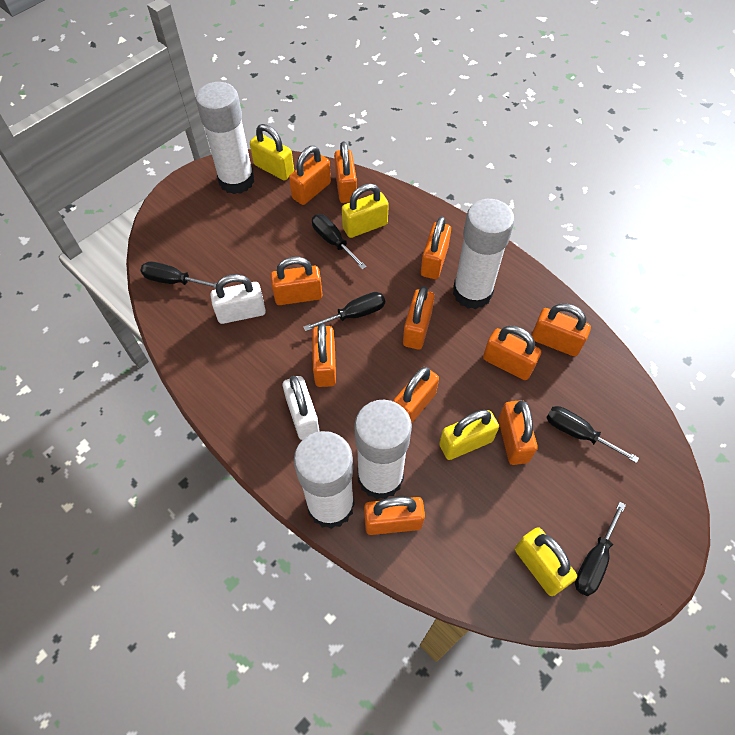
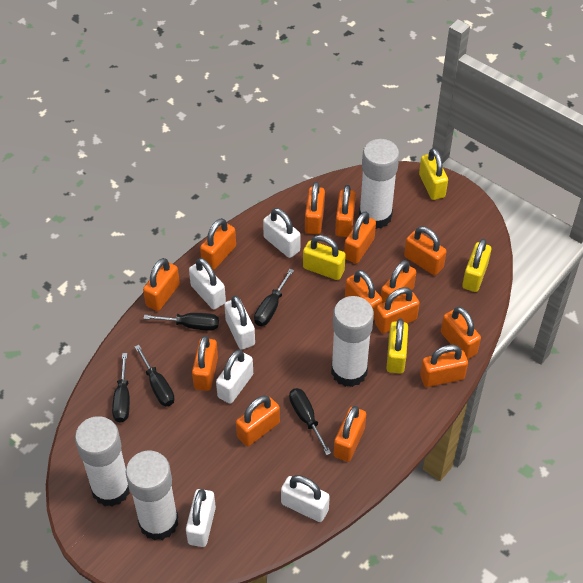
orange padlock: [271,257,322,305] [289,146,331,205] [312,323,336,387] [334,141,357,203] [364,497,425,535] [393,367,439,424] [403,286,434,350] [421,216,451,279] [483,326,541,380] [498,400,538,465] [531,303,591,356] = 11 -> [143,258,180,311] [192,336,218,391] [200,218,236,270] [236,395,280,446] [305,182,325,234] [334,406,366,462] [335,185,356,237] [344,211,376,264] [345,270,382,320] [375,287,420,333] [381,260,416,303] [404,226,447,275] [420,345,468,387] [441,307,481,360] = 14
white padlock: [210,274,266,324] [283,376,319,440] = 2 -> [186,489,216,547] [189,258,226,310] [216,350,253,404] [224,295,255,350] [263,208,301,258] [281,475,330,522] = 6

